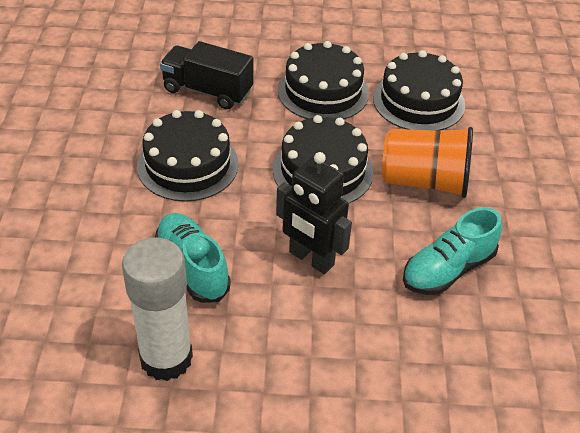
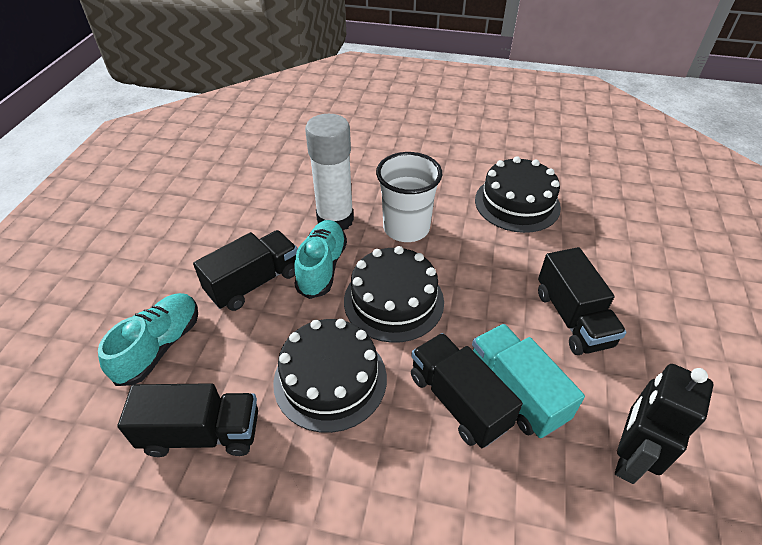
black cake: [137,110,239,202] [273,115,373,204] [278,41,369,119] [373,50,465,131] = 4 -> [273,319,387,433] [344,246,444,343] [475,156,561,233] = 3
black truck: [160,41,253,109] = 1 -> [118,383,258,457] [193,230,298,311] [411,333,523,448] [538,247,627,355] = 4
orange cup: [382,127,473,198] = 1 -> none = 0
turquoise truck: none = 0 -> [472,324,585,438] = 1
white cup: none = 0 -> [376,152,442,242] = 1

